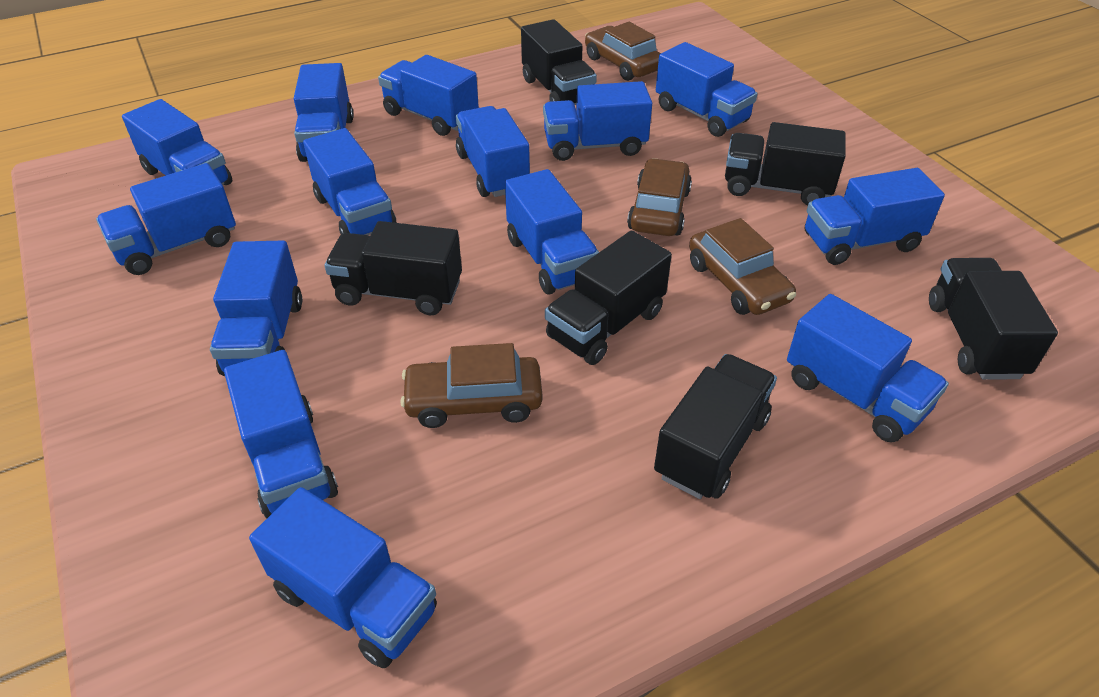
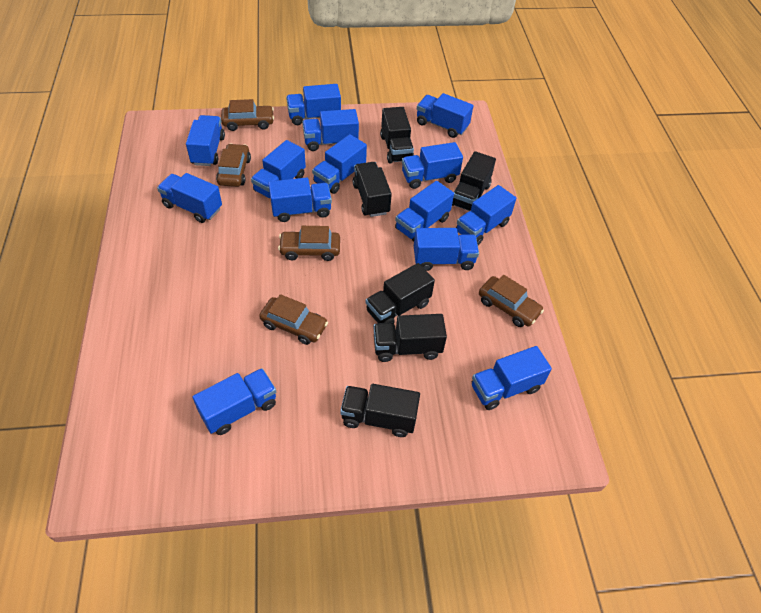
brown car: [400,343,543,428] [585,22,661,81] [627,158,692,236] [689,218,796,315] = 4 -> [216,144,251,187] [221,99,274,131] [259,294,328,345] [278,226,340,261] [479,275,544,327] = 5

